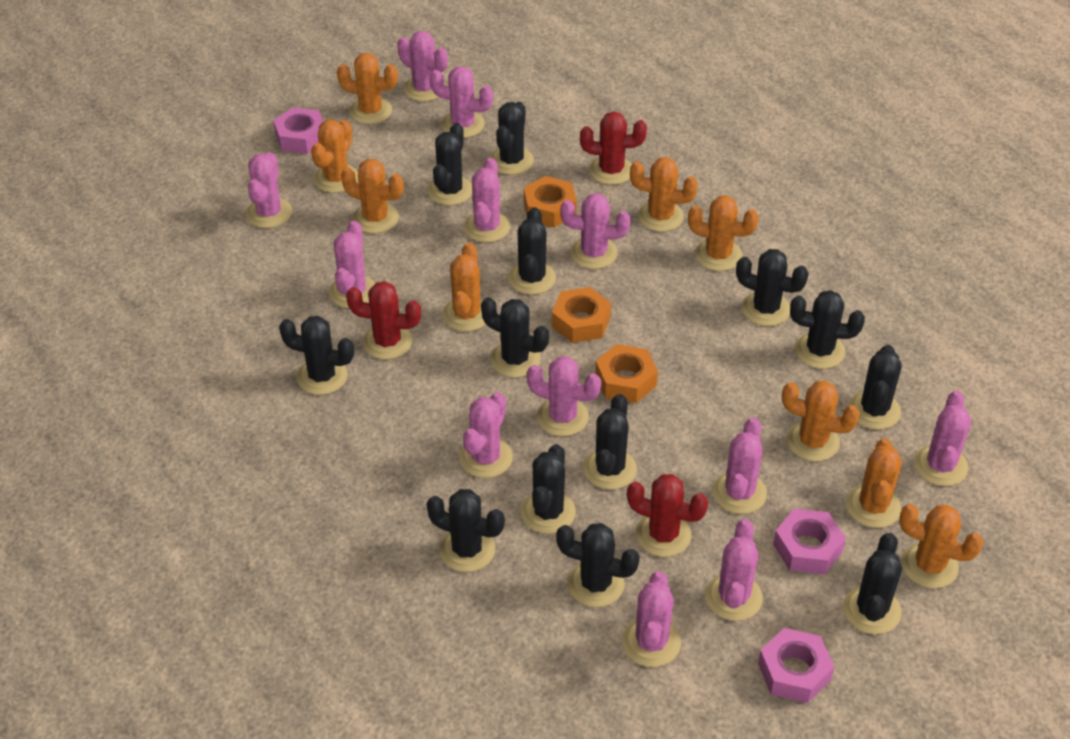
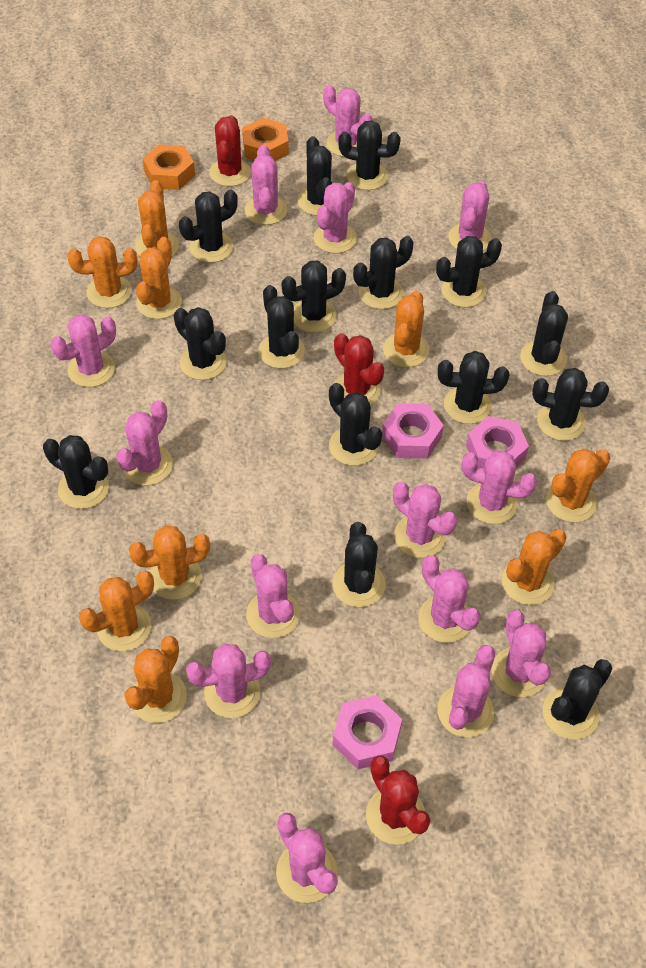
black cactus: [279,316,354,395] [427,489,505,572] [428,123,472,205] [481,297,549,378] [490,102,534,175] [508,207,556,295] [521,444,576,534] [556,523,640,607] [583,394,637,490] [736,249,809,326] [790,290,865,369] [843,533,902,634] [849,345,902,430] = 13 -> [43,435,109,509] [174,307,227,380] [179,189,238,263] [258,285,305,369] [282,261,346,332] [298,136,332,216] [329,383,382,466] [332,522,385,607] [338,120,401,190] [353,236,413,309] [436,236,502,307] [438,351,509,424] [520,291,568,376] [532,368,609,441] [543,659,612,740] = 15
orange nut: [524,176,577,228] [552,287,611,343] [595,344,658,403] = 3 -> [143,144,195,190] [242,118,289,161] = 2
pink cactus: [246,152,292,228] [329,221,375,308] [397,31,448,101] [430,66,493,138] [460,392,513,478] [464,158,510,243] [527,356,601,436] [560,193,630,269] [622,571,681,667] [705,519,763,621] [712,417,767,514] [914,391,971,486] = 12 -> [51,314,116,387] [116,400,173,486] [186,643,271,718] [245,145,287,225] [246,554,300,638] [276,813,338,903] [314,182,357,253] [323,85,373,157] [393,482,457,558] [418,555,481,643] [437,645,495,737] [448,181,492,250] [461,451,537,524] [492,610,551,697] = 14

